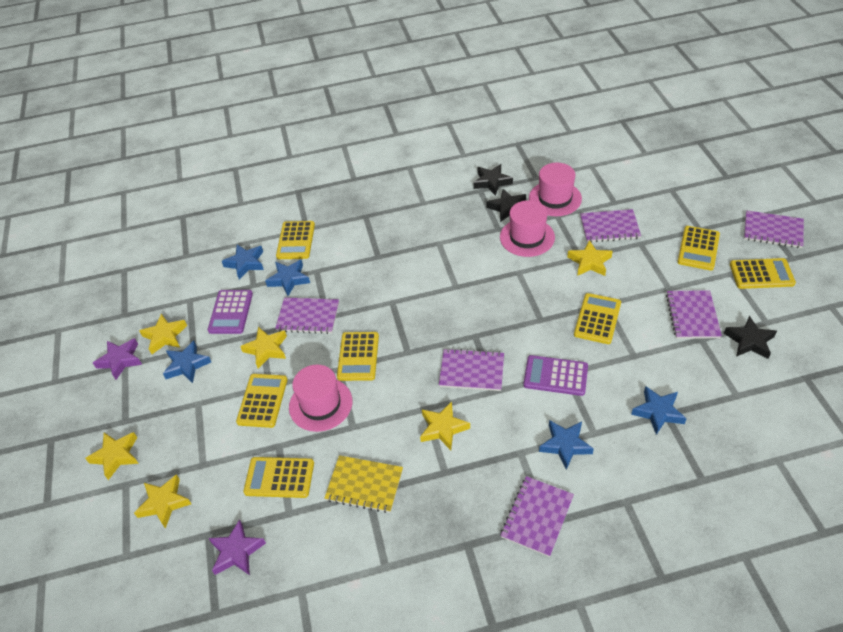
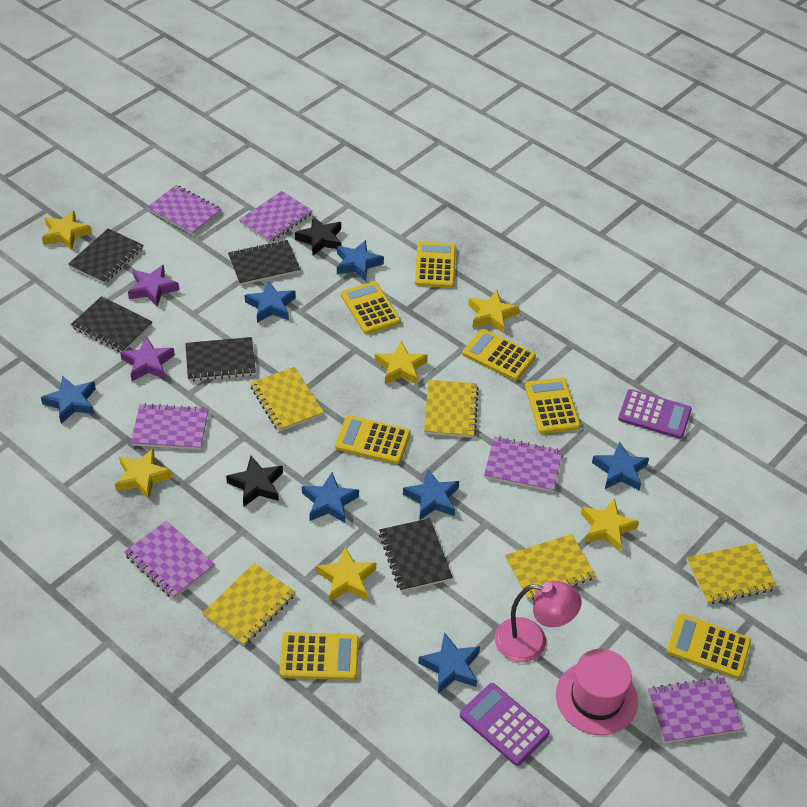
black notebook: none = 0 -> [68,229,143,284] [71,296,153,352] [185,337,256,381] [228,240,301,285] [379,518,453,592] = 5
black star: [473,164,513,196] [487,189,526,222] [724,316,777,359] = 3 -> [226,456,283,507] [295,216,341,256] = 2
blue star: [163,341,211,383] [222,245,264,279] [265,259,310,296] [539,420,594,470] [631,386,687,435] = 5 -> [41,376,96,424] [245,280,296,323] [302,472,359,523] [337,240,384,281] [403,468,459,520] [418,632,480,693] [592,442,649,491] = 7
pink hat: [289,365,352,432] [500,200,555,257] [529,163,582,216] = 3 -> [556,649,638,735] = 1
pink lamp: none = 0 -> [495,581,582,662] = 1
yellow notebook: [325,455,403,513] = 1 -> [202,563,296,646] [250,367,324,432] [424,380,479,438] [505,534,596,600] [686,543,777,604] = 5

